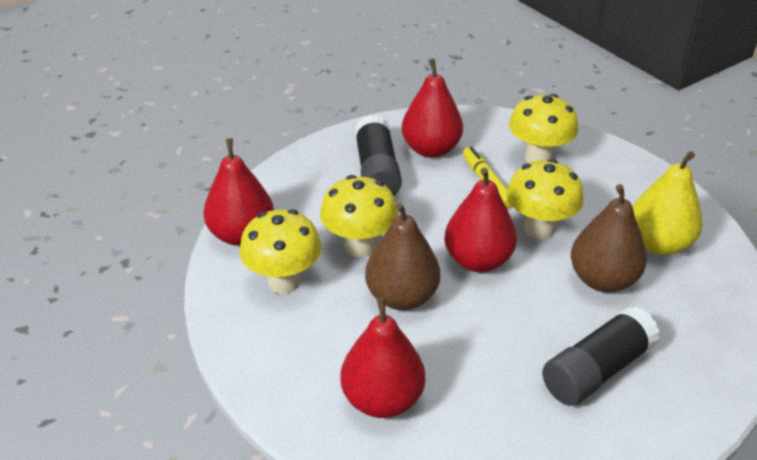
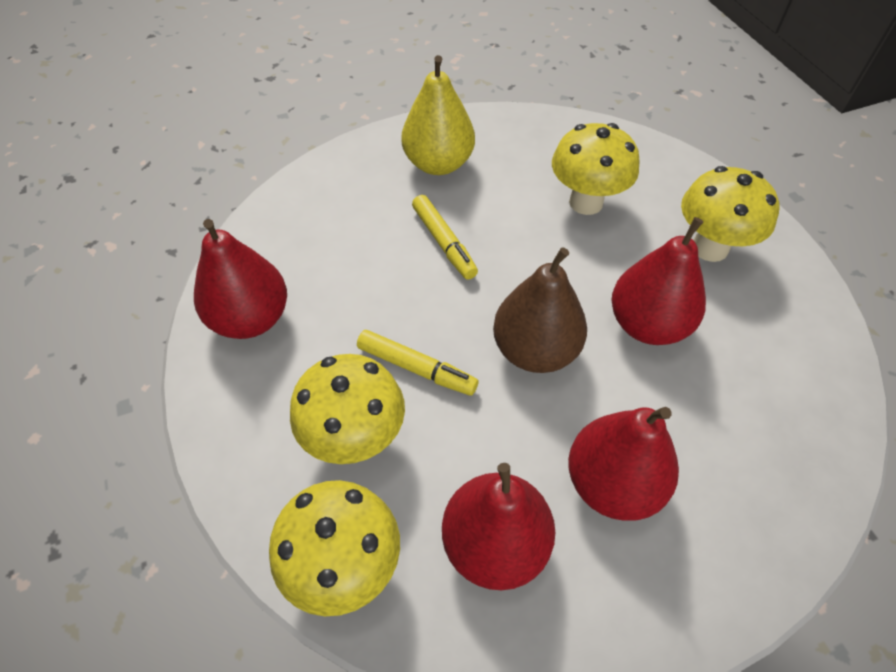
black glue stick: [355,115,402,196] [542,306,660,406] = 2 -> none = 0
brown pear: [365,203,440,310] [571,184,647,292] = 2 -> [493,247,587,373] = 1
yellow marker: [463,147,512,208] = 1 -> [357,330,479,396] [412,195,478,280] = 2

